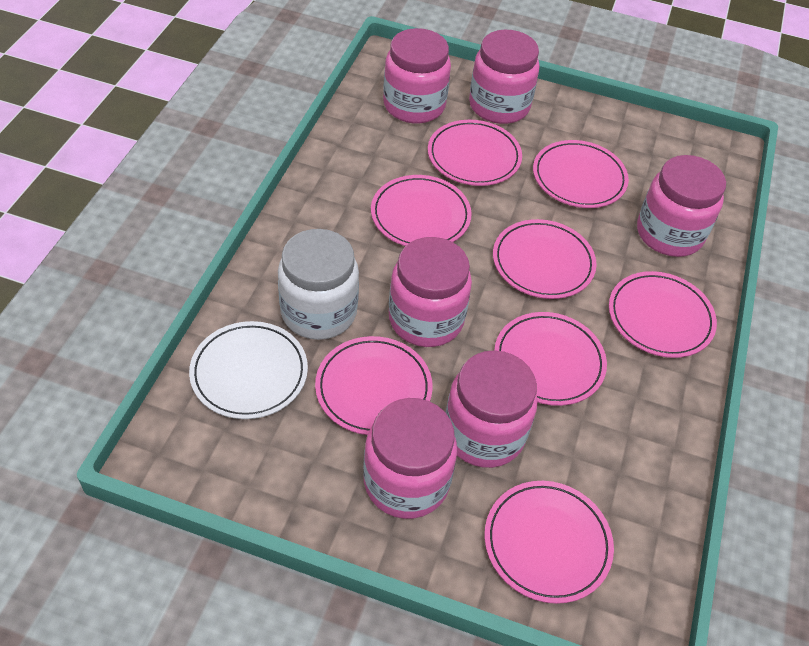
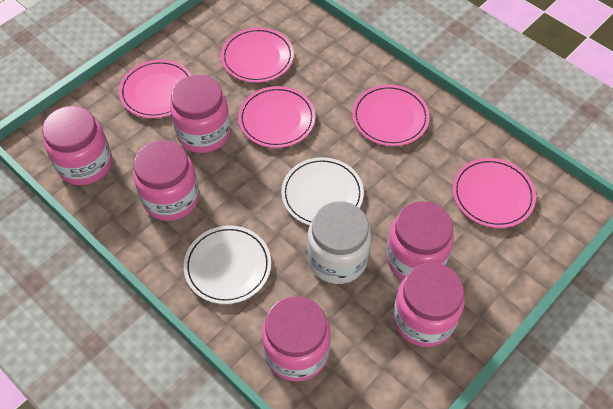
pink plate: [315,336,433,435] [371,175,472,246] [428,120,522,186] [485,481,614,604] [493,219,597,299] [494,312,607,406] [533,140,629,208] [609,271,717,358] = 8 -> [119,60,191,118] [221,27,294,83] [238,86,316,148] [352,85,430,146] [453,158,536,228] = 5
white plate: [189,321,308,419] = 1 -> [184,225,271,304] [281,157,364,226] = 2

